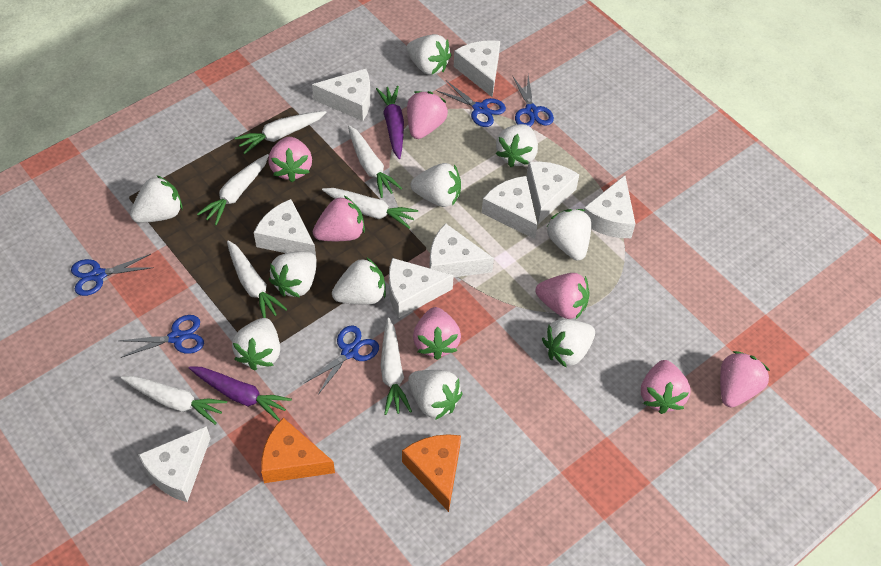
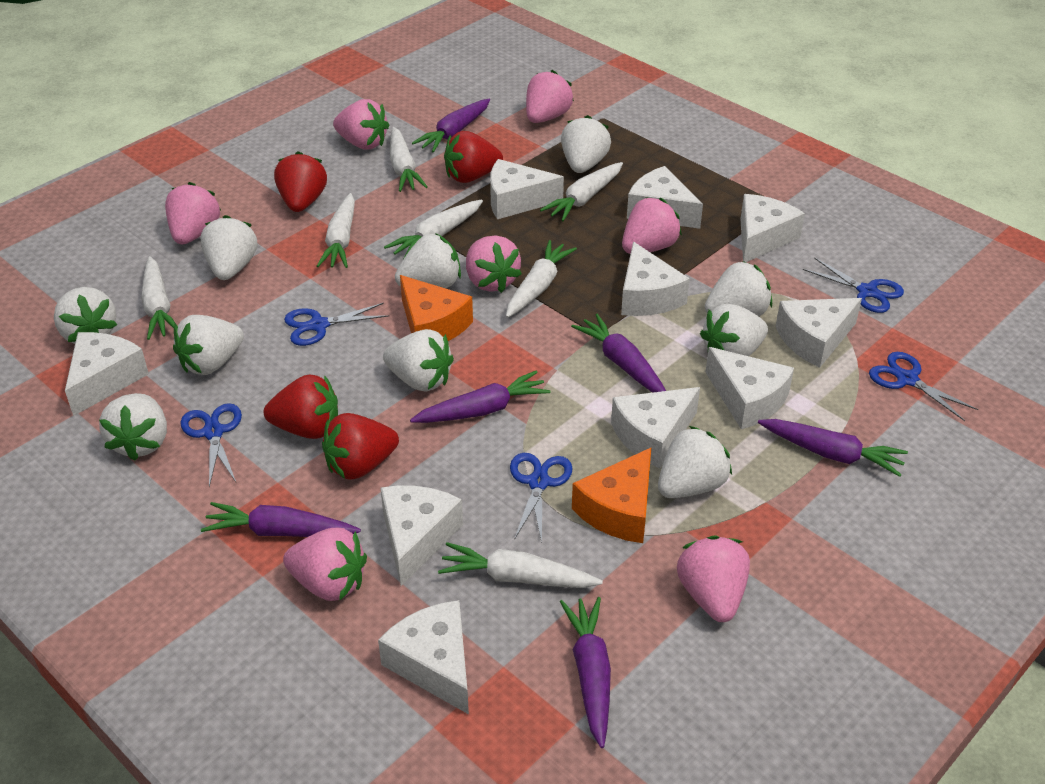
purple carrot: [189,366,292,422] [376,86,404,159] = 2 -> [201,502,361,537] [410,370,550,423] [412,99,490,152] [560,597,611,748] [571,314,666,393] [758,419,908,477] = 6
red strawberry: none = 0 -> [264,375,338,439] [274,151,327,212] [322,413,399,480] [444,131,503,183] = 4
white cheese: [138,426,211,502] [254,199,316,256] [312,69,371,121] [389,258,454,318] [429,223,494,277] [454,40,500,97] [482,176,537,239] [527,161,579,224] [583,175,635,238] = 9 -> [65,332,149,416] [378,600,469,714] [380,485,463,586] [490,159,564,219] [611,387,700,468] [621,241,690,316] [627,166,703,229] [705,347,794,429] [740,194,805,262] [776,298,862,368] = 10

